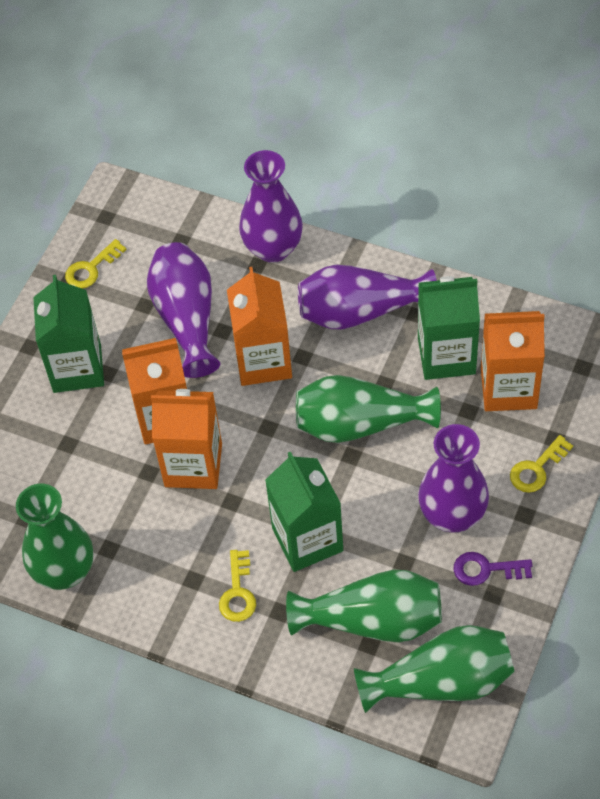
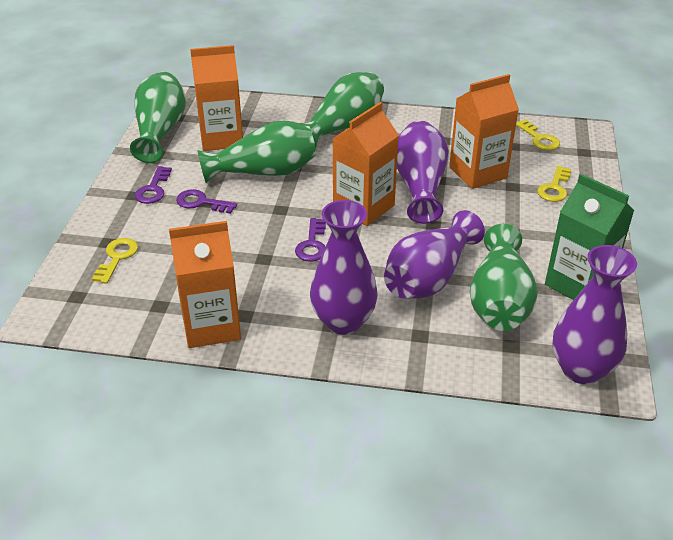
green carton: [33,275,104,393] [265,452,343,572] [418,276,480,380] = 3 -> [545,174,634,300] = 1
purple key: [454,552,532,586] = 1 -> [135,166,172,204] [176,189,237,214] [295,218,326,262] = 3

